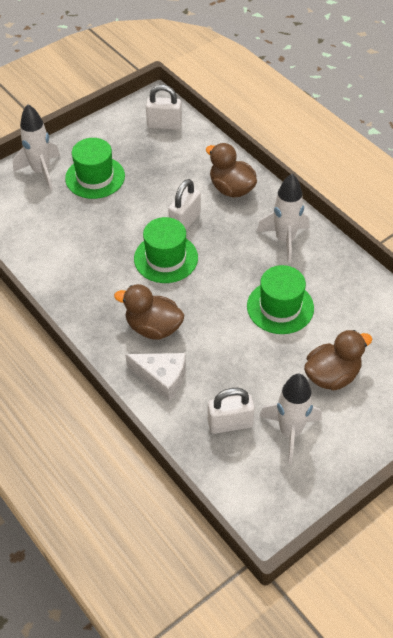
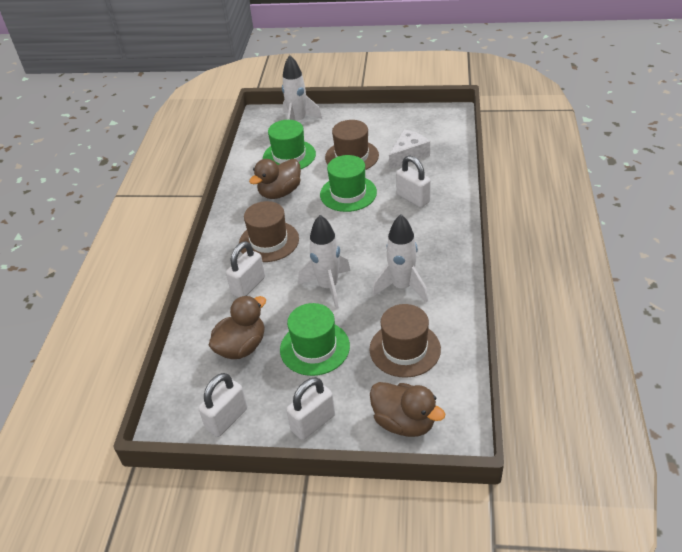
brown hat: none = 0 -> [239,201,299,262] [325,120,379,170] [369,304,441,378] = 3
white padlock: [146,85,182,130] [168,179,201,230] [208,388,255,434] = 3 -> [198,373,248,437] [226,241,265,298] [286,377,335,440] [396,155,431,208] = 4

